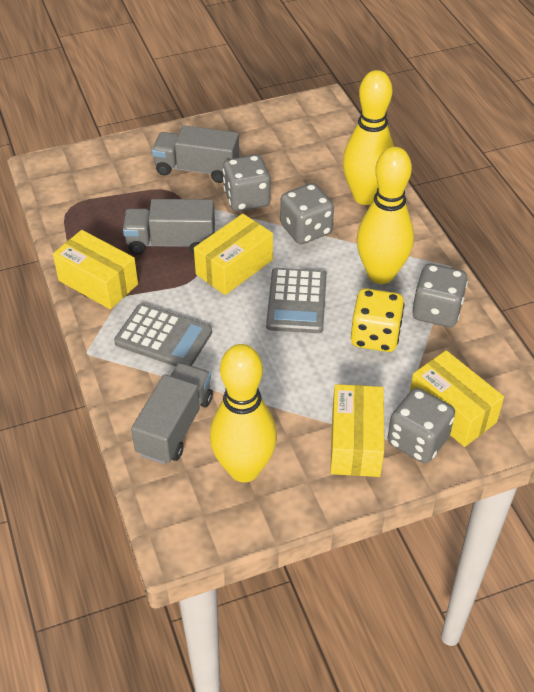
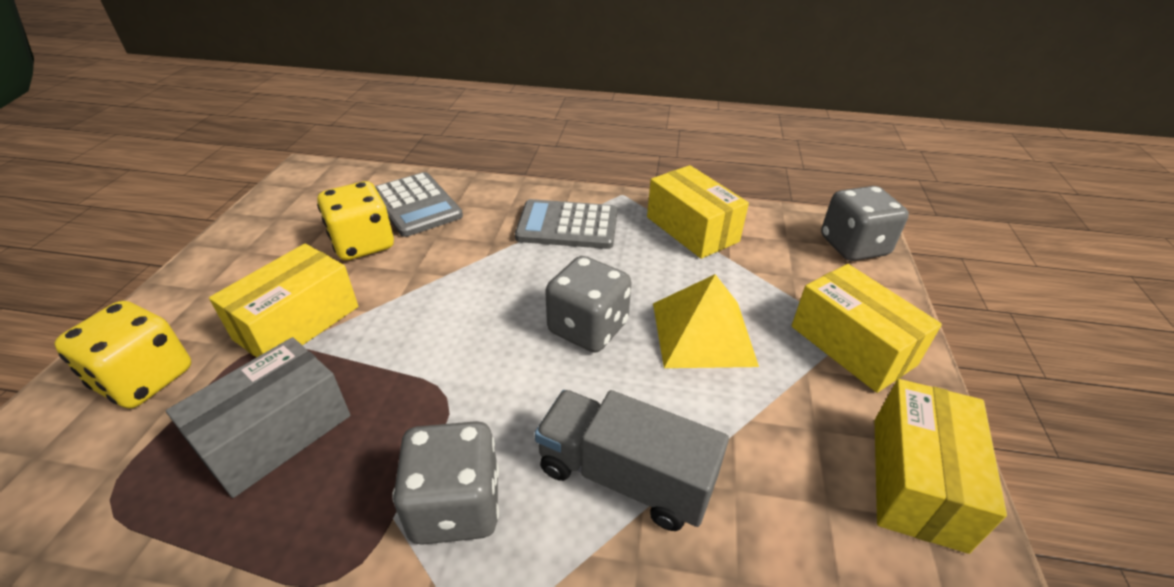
grey box: none = 0 -> [166,337,350,498] = 1
grey dice: [223,155,271,212] [280,183,334,244] [387,388,455,463] [412,264,468,327] = 4 -> [392,421,499,545] [545,256,631,352] [821,186,909,261] = 3
grey truck: [123,199,215,254] [131,363,213,464] [152,125,239,183] = 3 -> [535,390,729,531] = 1
yellow bowling pin: [210,344,277,482] [343,70,394,205] [357,147,414,284] = 3 -> none = 0
yellow dice: [351,288,405,352] = 1 -> [54,301,191,408] [317,181,394,260] = 2
yellow pyramid: none = 0 -> [653,274,759,368] = 1

